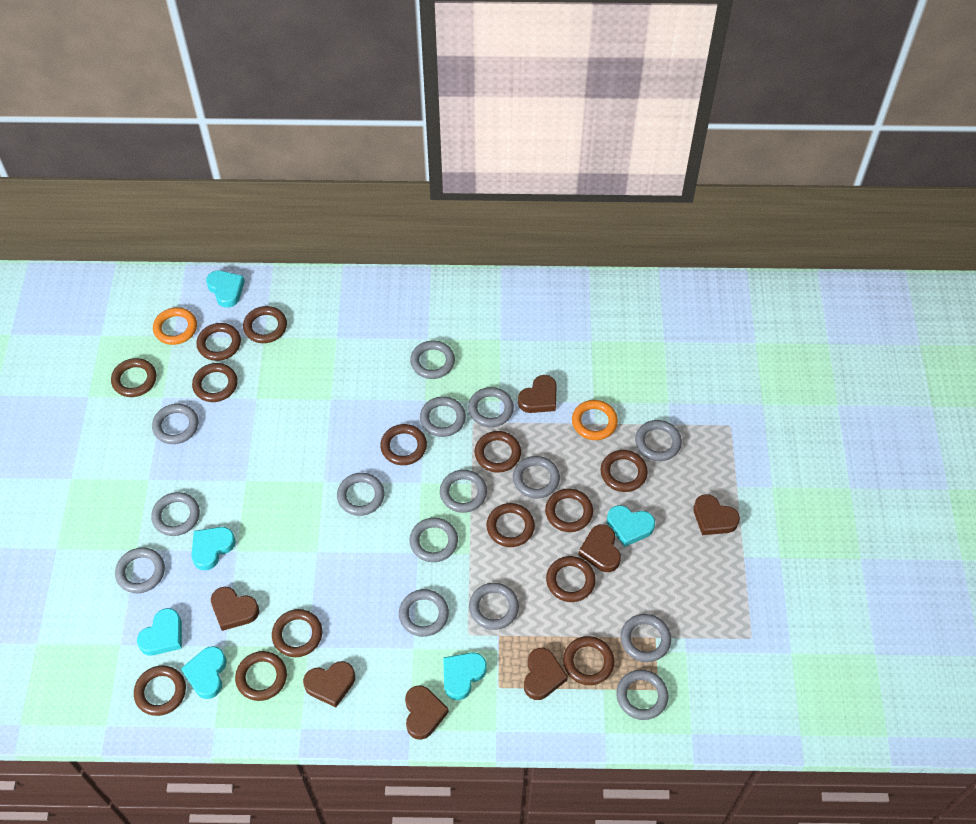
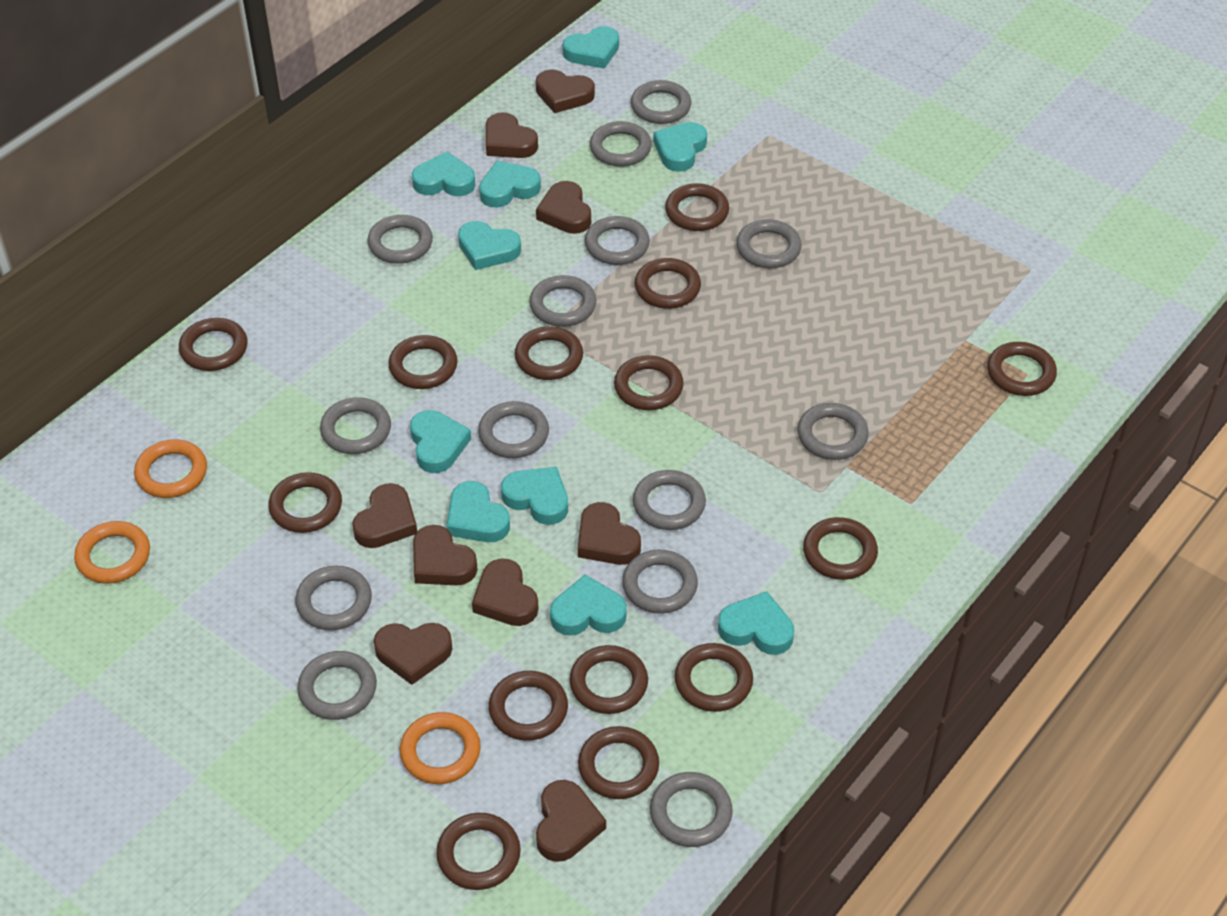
brown heart: [211,587,259,631] [303,661,355,707] [405,685,449,740] [518,375,557,413] [524,648,568,700] [578,524,621,572] [693,494,740,535] = 7 -> [352,483,417,548] [374,623,453,685] [413,525,478,585] [472,558,539,626] [486,112,538,158] [536,69,595,113] [536,181,591,234] [536,780,606,862] [578,502,641,565] = 9
grey ring: [115,547,165,593] [151,492,200,536] [152,404,198,444] [337,473,384,516] [399,589,449,637] [410,340,455,379] [410,518,458,562] [420,396,466,437] [440,470,487,513] [468,387,514,427] [469,583,519,630] [513,456,560,498] [616,670,668,720] [620,614,671,662] [635,420,682,461] = 15 -> [295,565,372,630] [297,651,377,720] [320,397,391,454] [367,215,433,264] [478,401,549,458] [529,275,596,327] [585,216,650,265] [590,121,652,167] [622,550,698,614] [631,80,691,124] [633,470,706,530] [650,772,733,847] [736,219,802,269] [797,403,869,460] = 14
orange ring: [153,307,197,345] [572,400,618,440] = 2 -> [74,521,150,584] [134,439,207,498] [400,712,481,784] = 3
turquoise heart: [137,608,182,655] [181,646,227,699] [191,527,236,571] [206,271,245,308] [443,653,487,700] [607,505,655,547] = 6 -> [410,410,471,473] [412,152,476,196] [447,481,510,542] [458,221,521,270] [479,161,541,208] [501,467,568,525] [550,575,627,636] [563,26,619,69] [653,122,707,172] [718,591,794,655] = 10

